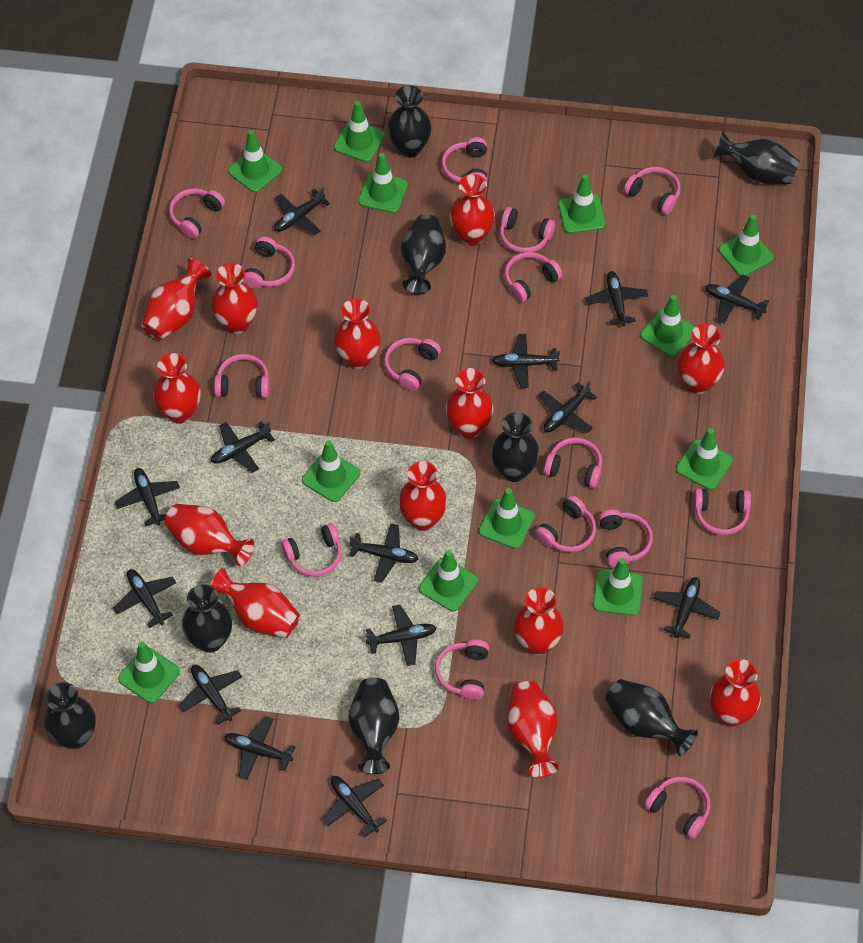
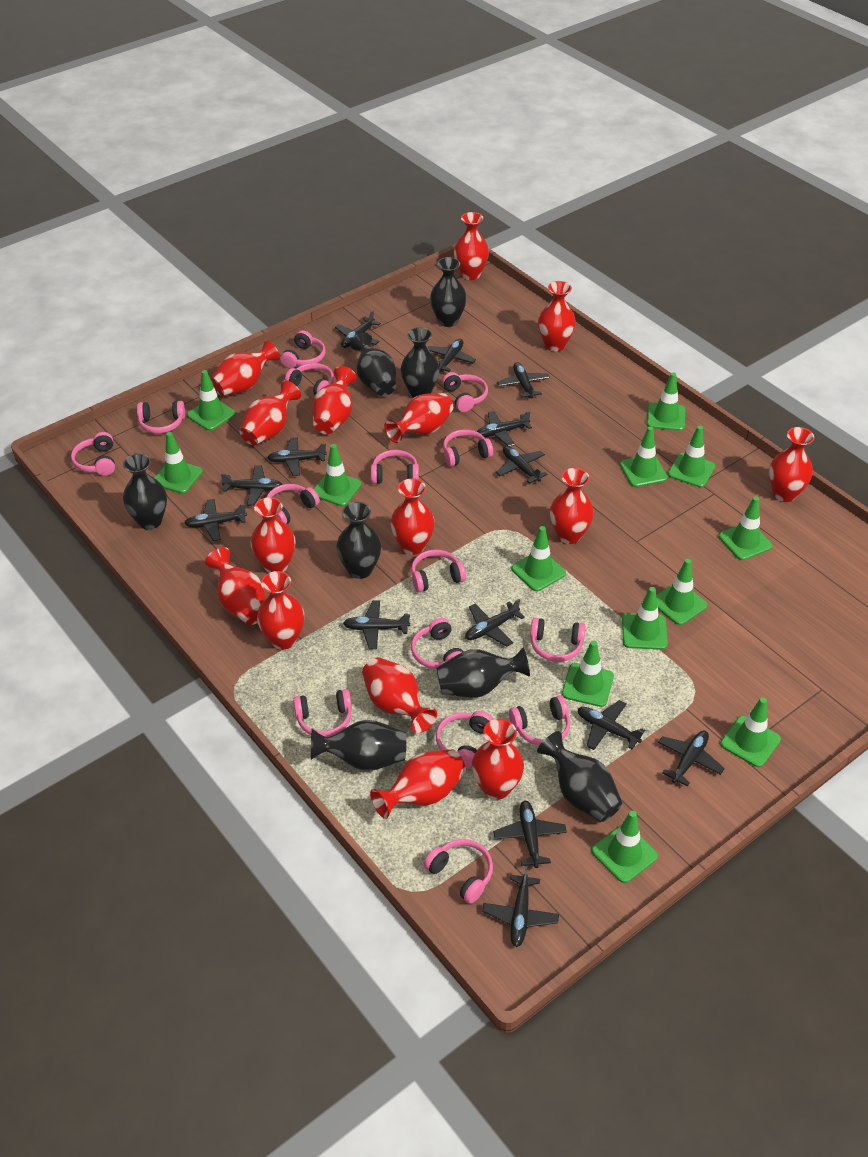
green traffic cone: [118,642,180,703] [228,130,282,192] [302,440,360,502] [334,101,385,162] [358,153,408,213] [419,550,478,611] [479,488,535,549] [558,174,606,233] [593,558,643,616] [640,295,695,357] [676,428,733,490] [718,215,774,276] = 12 -> [154,432,203,494] [187,370,236,431] [314,444,362,506] [512,526,566,591] [562,641,614,707] [592,811,658,883] [620,426,668,487] [622,587,668,650] [647,373,686,431] [656,559,708,625] [668,426,715,488] [719,496,772,560] [720,697,781,767] = 13
red vase: [141,258,211,340] [153,353,201,424] [164,504,254,567] [210,567,300,638] [211,263,257,334] [334,298,381,369] [398,461,447,531] [446,368,493,438] [450,174,495,246] [507,681,559,778] [514,587,564,655] [677,324,725,394] [710,659,761,727] = 13 -> [205,547,266,625] [211,340,280,396] [240,380,301,445] [250,497,295,573] [257,571,304,650] [312,366,357,434] [362,657,437,733] [370,749,466,819] [384,393,453,443] [390,478,435,555] [454,212,489,280] [472,719,524,800] [538,281,576,351] [550,468,594,544] [769,427,814,502] = 15

